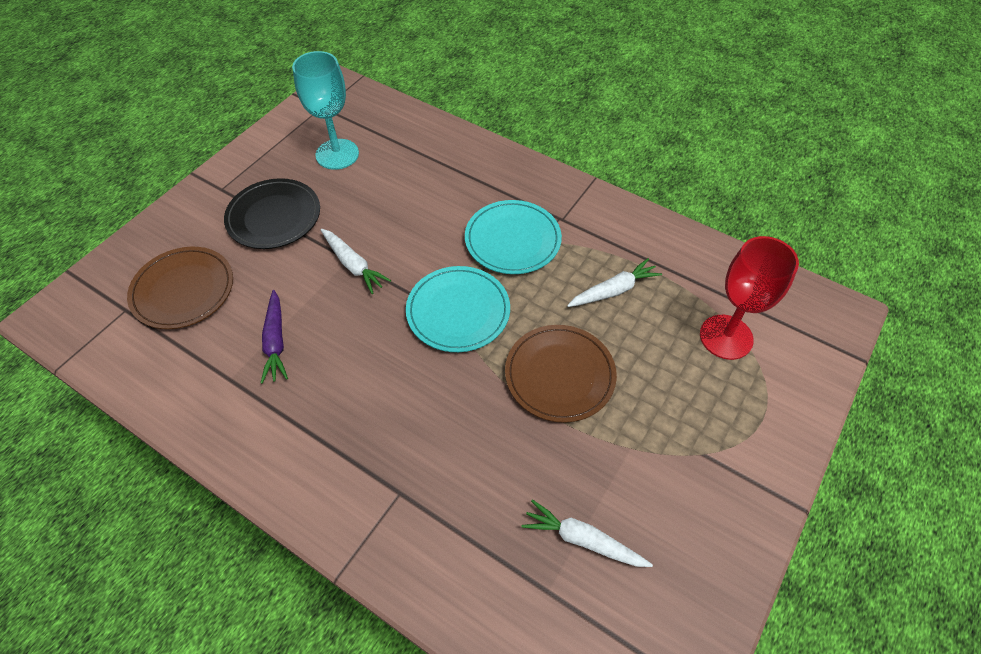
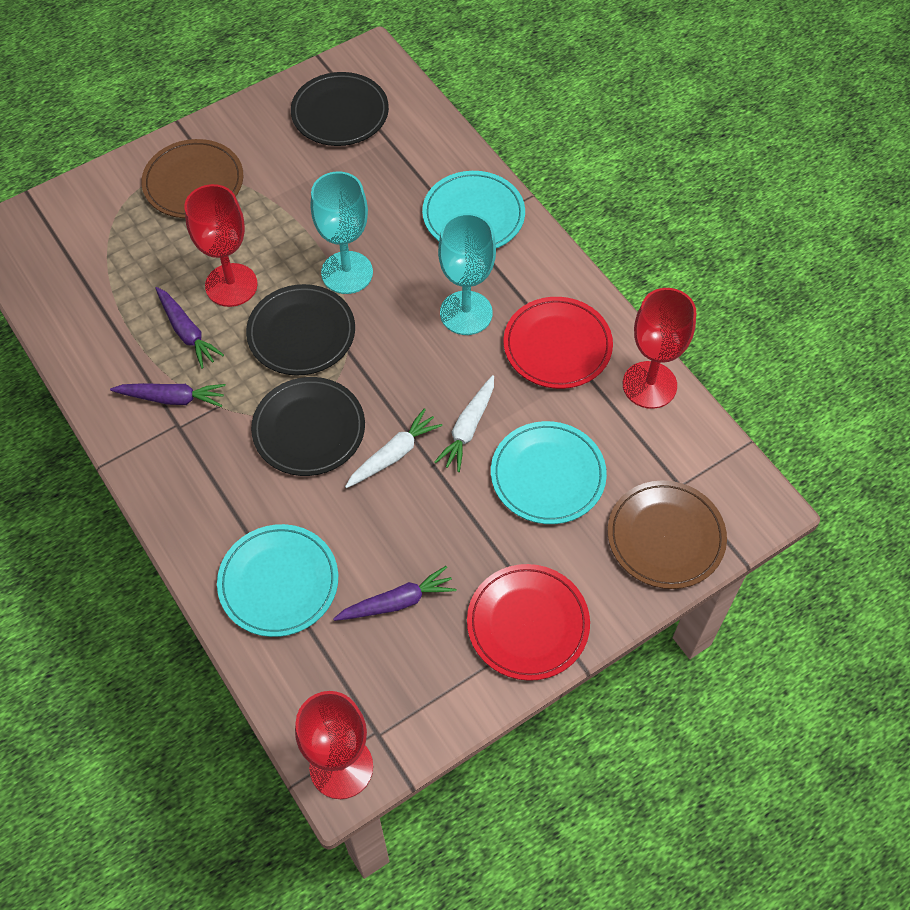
black plate: [224,178,320,249] = 1 -> [246,284,355,375] [251,377,365,476] [291,72,389,146] = 3
purple carrot: [261,290,288,384] = 1 -> [110,383,226,407] [155,287,224,369] [333,566,456,621] = 3
red goblet: [700,236,799,360] = 1 -> [184,184,258,307] [295,691,373,799] [623,288,696,409] = 3
red plate: none = 0 -> [467,564,590,681] [503,297,613,389] = 2
turquoise goblet: [292,51,359,170] = 1 -> [311,171,373,294] [438,213,496,335] = 2
turquoise plate: [406,266,510,352] [465,200,562,274] = 2 -> [217,524,338,637] [422,171,525,248] [491,421,607,524] = 3
white carrot: [321,229,391,294] [521,499,653,567] [567,258,662,307] = 3 -> [345,408,442,488] [434,375,494,472] = 2

